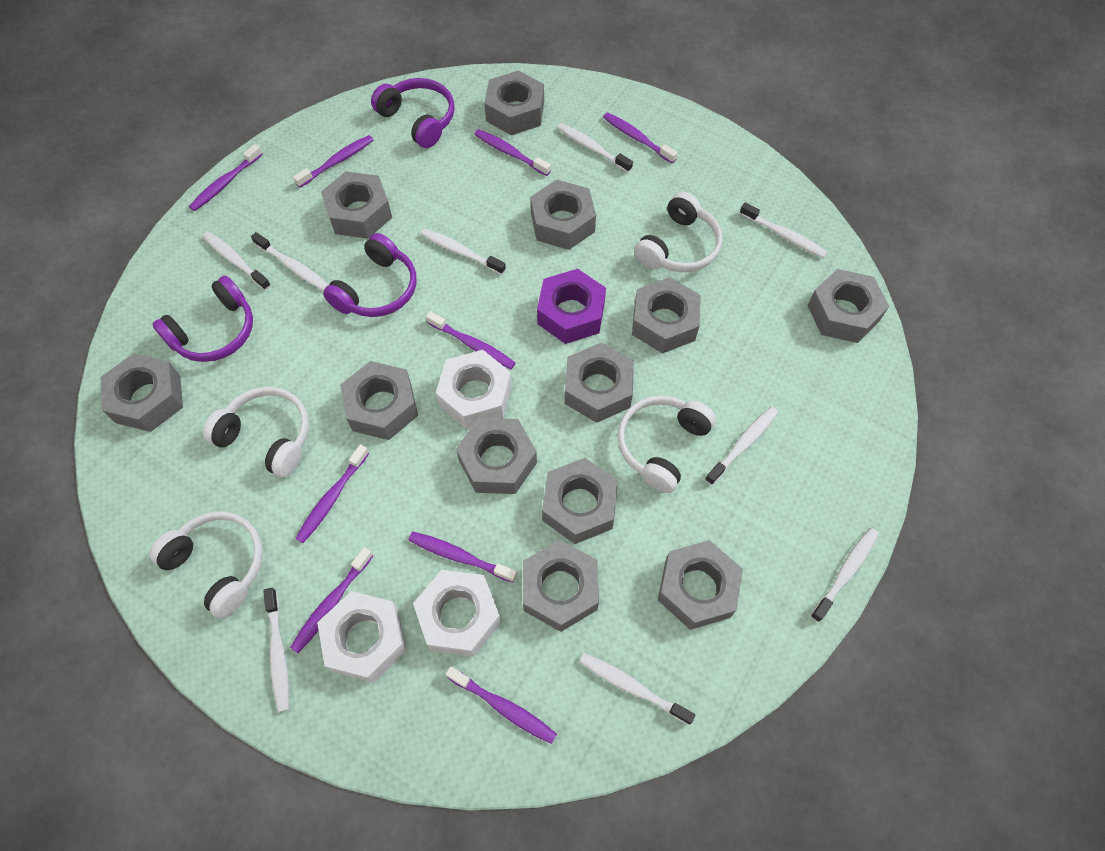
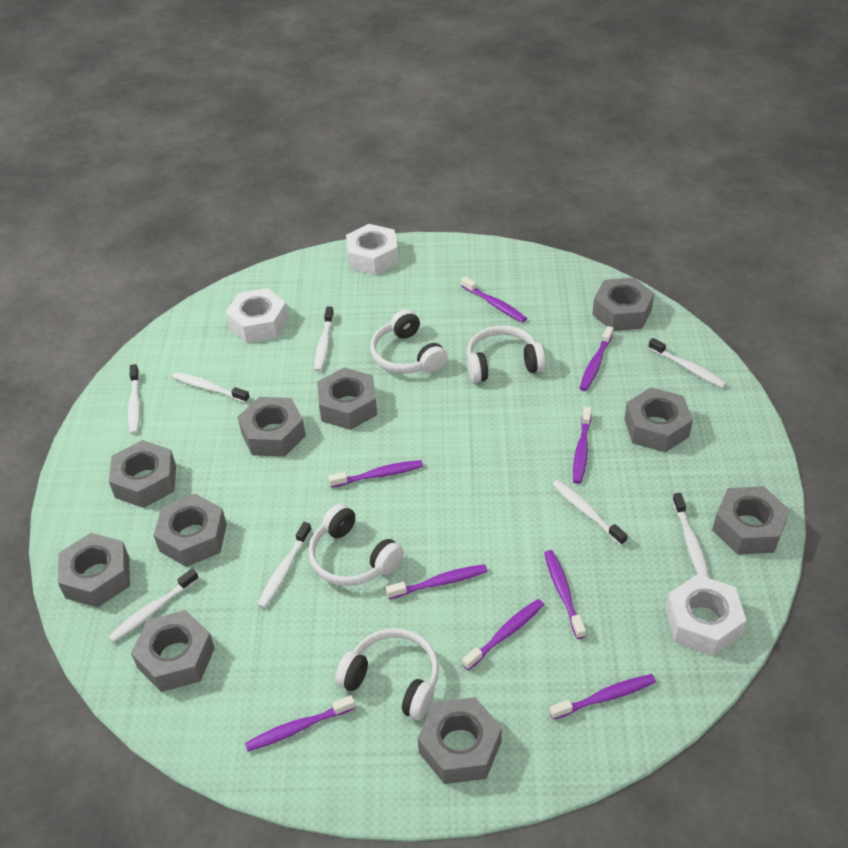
grey nut: [100,353,183,432] [321,171,392,239] [340,361,418,440] [456,418,537,494] [484,70,544,135] [523,540,599,632] [530,180,596,250] [542,458,618,544] [565,342,634,423] [632,277,701,354] [658,540,743,630] [807,269,889,343] = 12 -> [58,533,130,608] [109,440,176,508] [131,610,215,692] [153,494,227,567] [238,397,306,457] [317,367,377,430] [418,697,502,784] [592,278,654,331] [624,387,693,452] [712,486,790,555] = 10
purple headphones: [152,275,253,362] [323,233,417,317] [371,78,455,148] = 3 -> none = 0
purple nut: [537,269,606,344] = 1 -> none = 0
white toothbrush: [202,231,271,290] [251,232,329,291] [263,588,289,712] [420,228,506,275] [557,123,633,173] [579,653,695,725] [705,407,778,485] [740,202,827,258] [811,528,879,622] = 9 -> [108,568,199,643] [128,364,140,434] [172,372,250,403] [258,522,312,609] [314,307,334,372] [552,480,628,546] [648,338,727,388] [672,493,709,578] = 8

